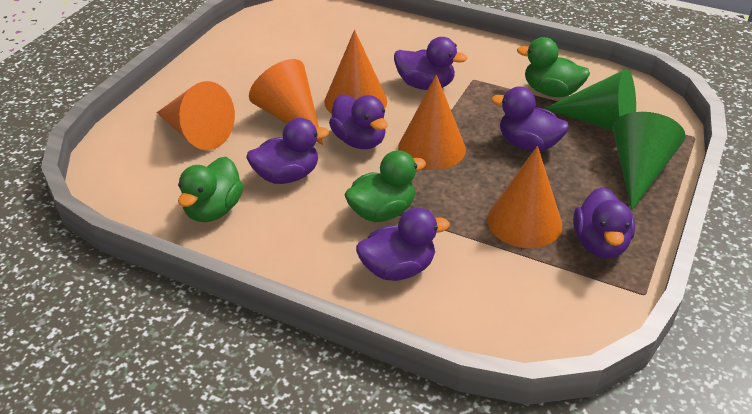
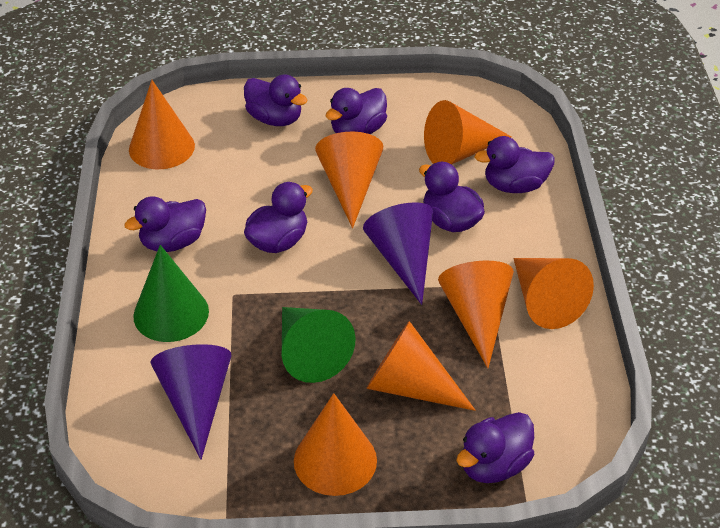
green duck: [178,157,244,222] [345,150,426,222] [517,37,590,97] = 3 -> none = 0
orange cone: [156,81,235,150] [249,59,323,145] [324,30,387,114] [398,75,466,170] [487,146,562,248] = 5 -> [129,80,195,169] [294,393,377,496] [315,132,383,228] [366,321,476,411] [424,100,511,165] [438,261,514,368] [513,258,594,329] = 7
purple cone: none = 0 -> [150,344,232,460] [363,202,433,305] = 2
purple duck: [246,118,329,184] [329,95,388,149] [356,207,450,281] [394,37,467,90] [491,87,569,152] [573,187,635,259] = 6 -> [124,196,206,252] [244,74,308,126] [244,182,313,253] [326,88,387,134] [419,162,485,232] [456,412,534,483] [474,136,555,193] = 7

